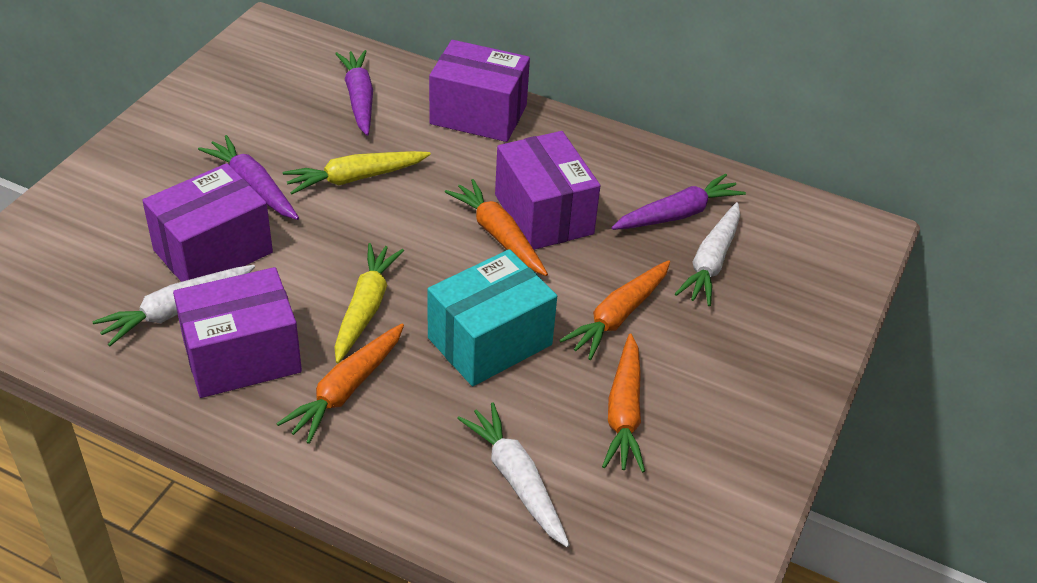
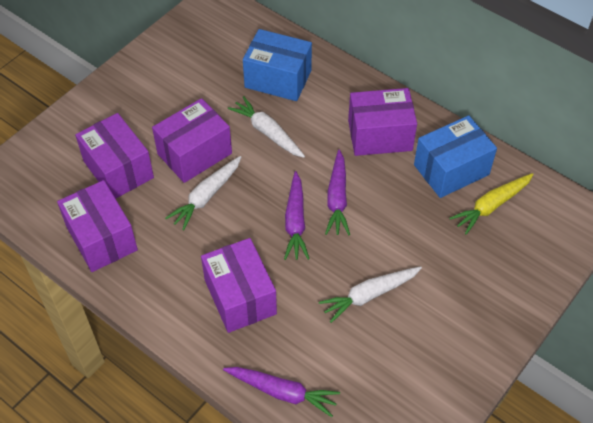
blue box: none = 0 -> [243,29,312,101] [414,115,497,198] = 2
orange carrot: [276,323,404,444] [445,179,548,276] [559,260,670,360] [602,333,645,473] = 4 -> none = 0
purple box: [142,163,273,282] [173,267,302,398] [429,40,530,142] [495,131,600,250] = 4 -> [57,180,138,272] [75,113,154,199] [152,98,232,183] [201,238,277,333] [348,88,417,156] = 5
turquoise box: [428,249,557,386] = 1 -> none = 0
yellow carrot: [283,151,431,194] [334,243,404,363] = 2 -> [449,173,534,234] = 1

